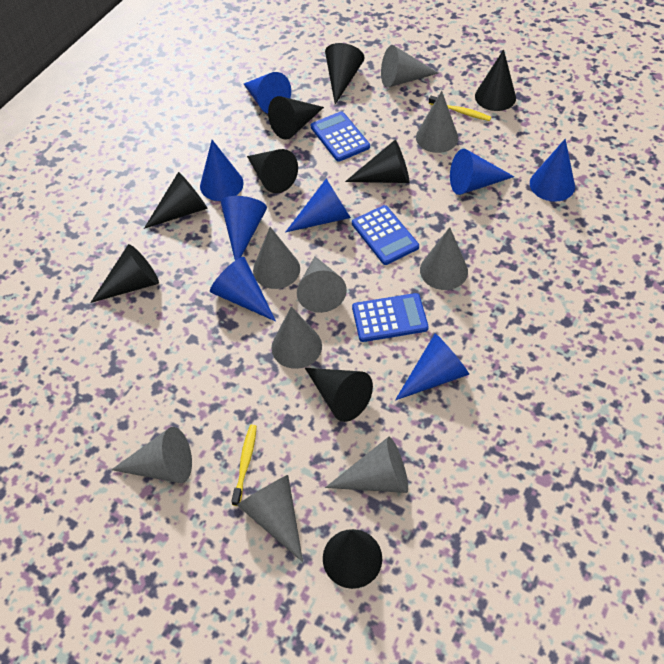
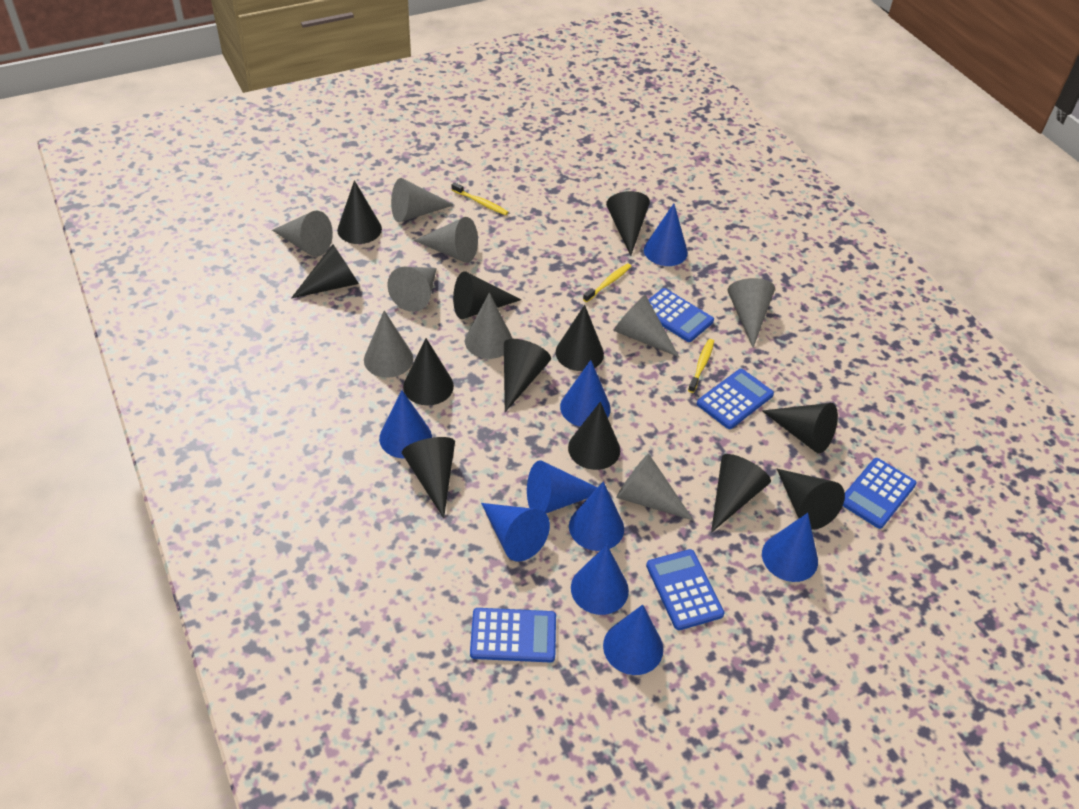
black cone: [90,244,159,303] [144,172,208,229] [247,149,298,193] [268,96,324,140] [305,368,373,422] [323,529,382,589] [325,43,365,104] [345,140,410,183] [475,49,516,111] = 9 -> [291,244,359,299] [337,180,382,244] [402,437,455,518] [403,338,454,405] [453,271,521,319] [504,339,551,412] [556,305,604,371] [568,402,620,470] [606,191,650,256] [711,454,771,533] [762,403,838,454] [777,469,845,530] = 12
blue calculator: [311,111,370,162] [352,205,419,265] [352,293,429,342] = 3 -> [470,608,556,663] [646,549,724,630] [648,288,714,342] [697,369,774,429] [843,458,917,529] = 5
blue cone: [200,140,244,201] [210,257,276,322] [221,196,267,260] [244,72,291,114] [285,179,351,233] [395,334,469,401] [450,149,514,195] [530,139,575,202] = 8 -> [379,390,432,458] [481,503,550,562] [527,460,598,513] [560,360,611,427] [569,481,624,551] [571,545,629,615] [603,605,663,675] [644,204,688,266] [762,513,818,582] = 9
yellow toothbrush: [231,425,257,506] [429,96,491,121] = 2 -> [452,182,508,215] [583,263,632,302] [688,339,714,393] = 3

